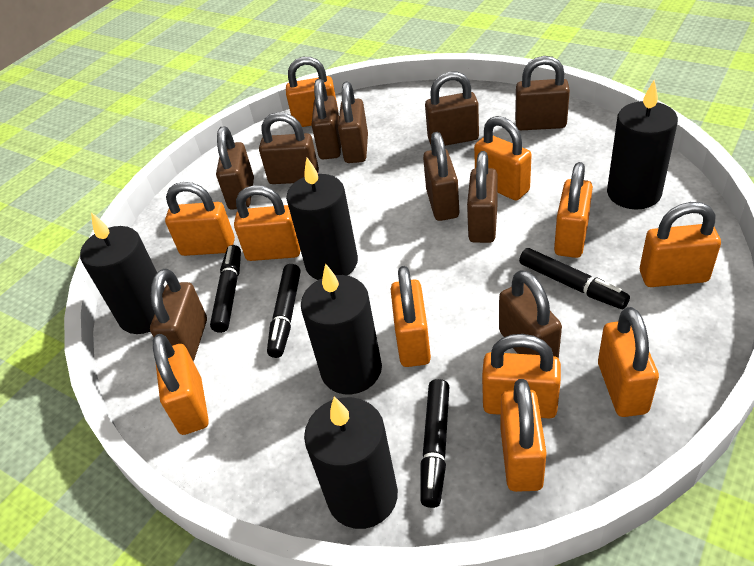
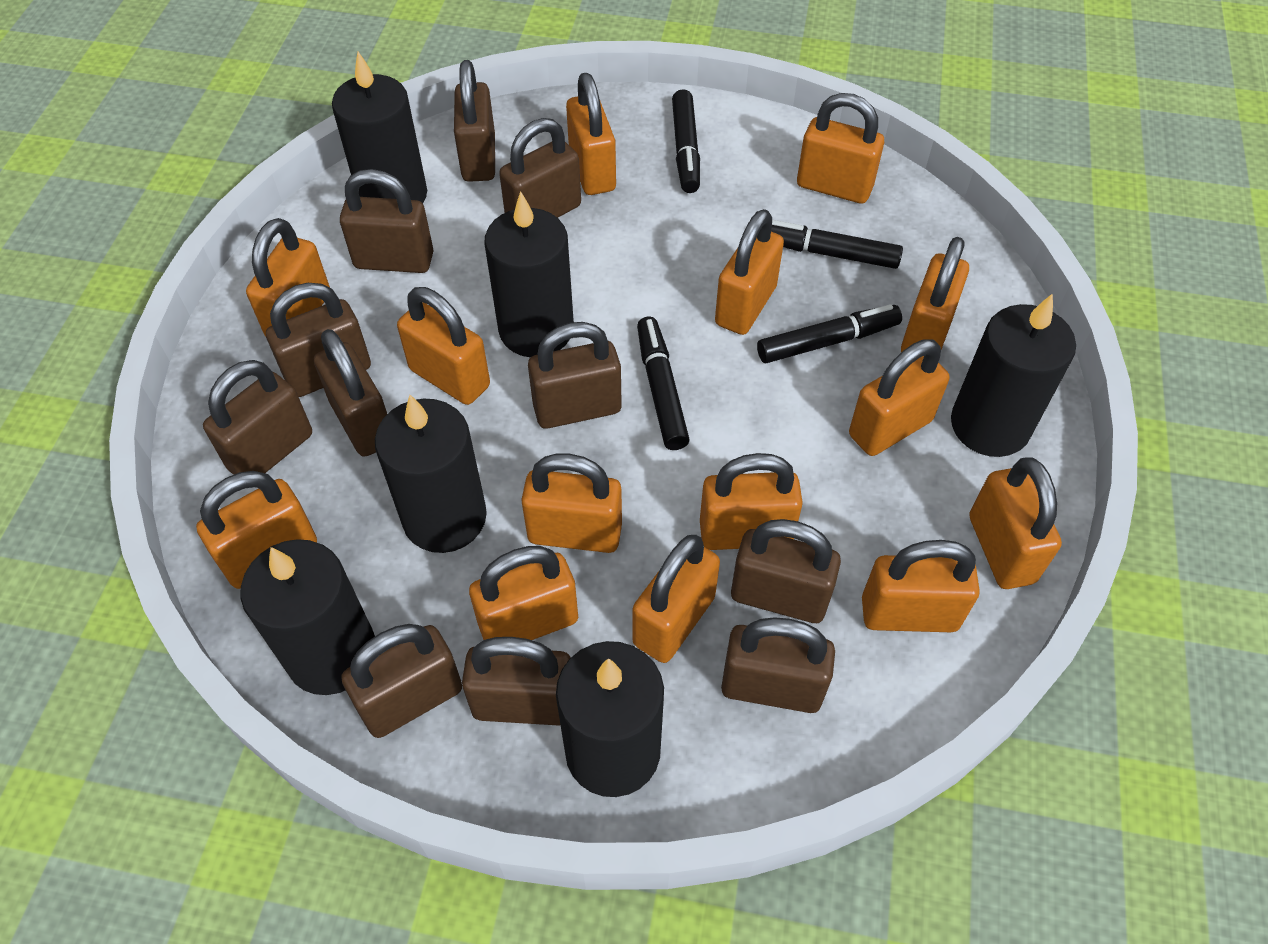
black candle: [80,212,165,334] [286,158,358,280] [301,263,382,394] [304,397,398,529] [607,80,678,209] = 5 -> [241,539,375,695] [332,52,427,203] [375,395,487,553] [484,191,574,357] [556,641,664,797] [951,293,1076,457] = 6
brown padlock: [150,269,207,361] [216,126,254,210] [259,112,319,184] [312,79,341,159] [338,81,368,163] [423,132,459,221] [425,72,479,146] [467,151,497,243] [499,270,562,358] [515,56,570,130] = 10 -> [203,360,312,475] [266,283,371,397] [314,329,387,457] [340,169,434,273] [341,624,462,738] [454,60,495,182] [462,637,571,726] [499,118,581,218] [528,322,622,429] [721,617,835,713] [731,519,841,623] = 11
orange padlock: [153,334,209,435] [165,182,235,256] [234,185,300,261] [286,57,338,127] [390,266,431,367] [474,116,532,200] [482,334,561,419] [501,379,547,492] [554,162,593,258] [598,307,659,417] [640,202,721,287] = 11 -> [196,471,317,589] [246,218,330,336] [397,287,490,405] [469,546,578,640] [521,454,622,553] [566,73,616,195] [632,535,720,663] [700,453,803,550] [715,209,784,335] [797,93,884,204] [849,339,949,456] [862,540,980,632] [901,237,969,352] [970,457,1062,589] = 14

